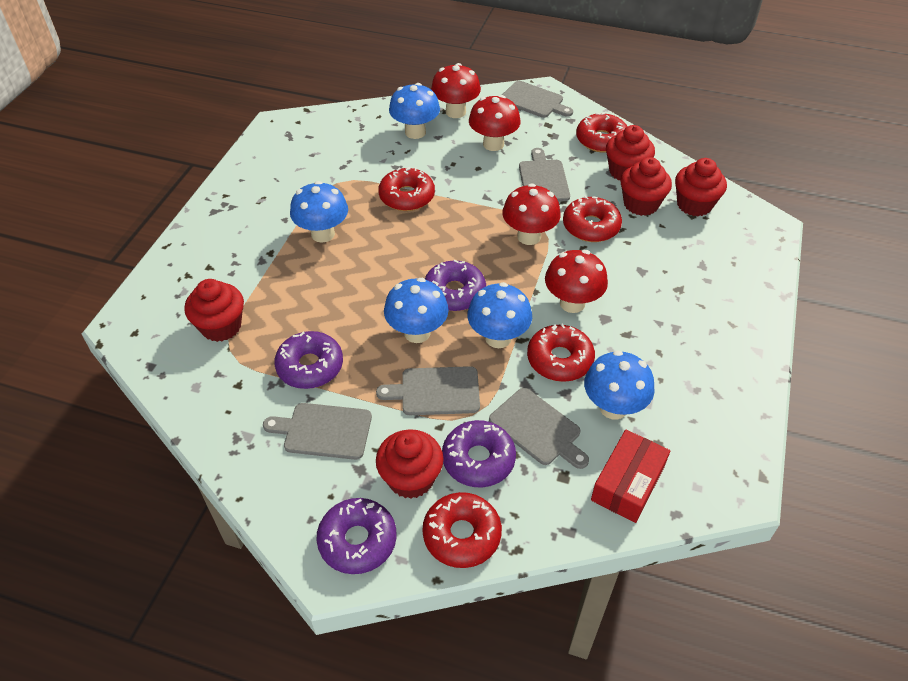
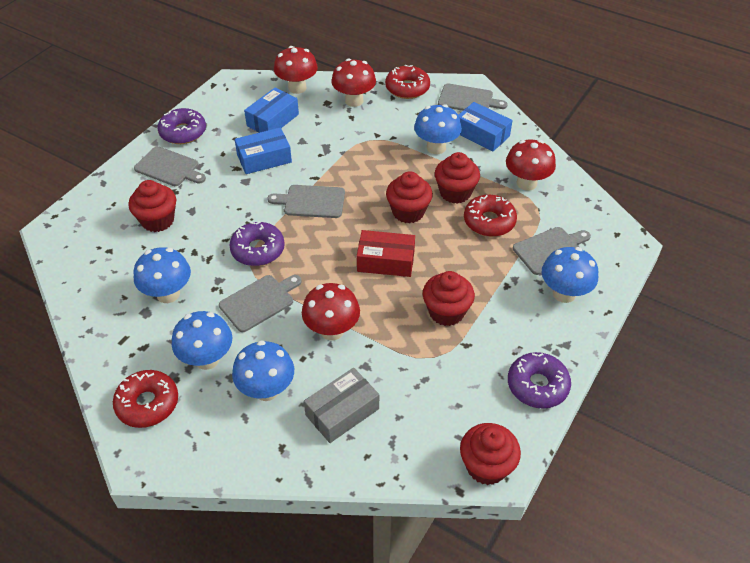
blue box: none = 0 -> [235,128,292,174] [244,88,299,133] [459,102,513,151] = 3
grey box: none = 0 -> [304,368,379,443] = 1
purple donut: [274,331,343,389] [316,498,397,574] [425,260,486,311] [442,420,516,487] = 4 -> [158,108,206,144] [229,221,285,266] [508,352,571,409] = 3
red donut: [378,167,435,211] [422,492,502,568] [527,323,595,382] [563,196,622,242] [576,112,628,153] = 5 -> [113,370,178,428] [385,65,430,99] [464,195,517,237] = 3

